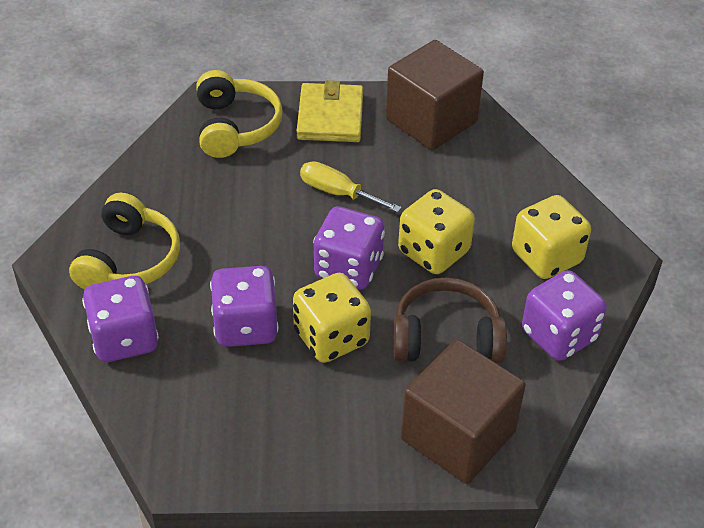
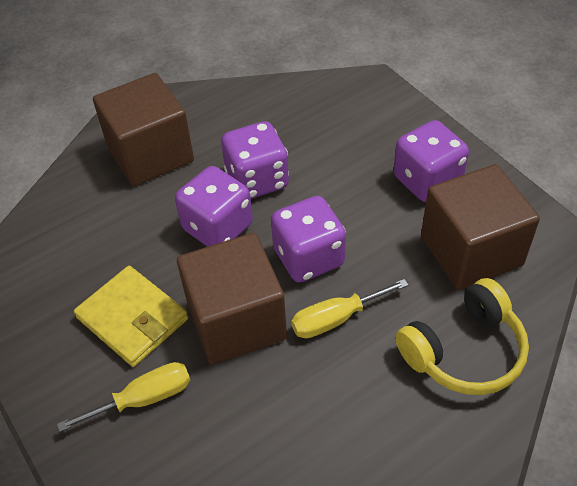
brown cube: [386,40,484,150] [401,339,526,484] = 2 -> [93,73,194,186] [177,233,287,365] [421,164,540,290] = 3
brown headphones: [393,277,507,363] = 1 -> none = 0
yellow dice: [293,273,371,363] [398,189,475,274] [512,195,591,279] = 3 -> none = 0
yellow headphones: [69,193,180,290] [196,70,283,158] = 2 -> [395,278,529,395] = 1
yellow screwdriver: [300,161,402,212] = 1 -> [57,362,190,432] [291,279,408,338] = 2

